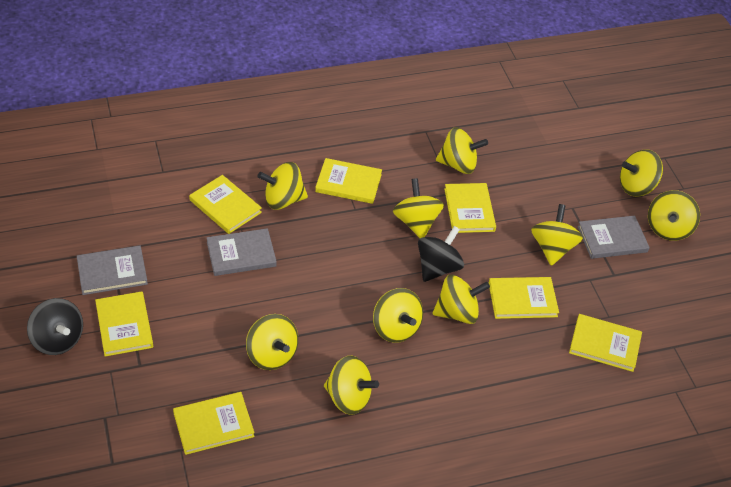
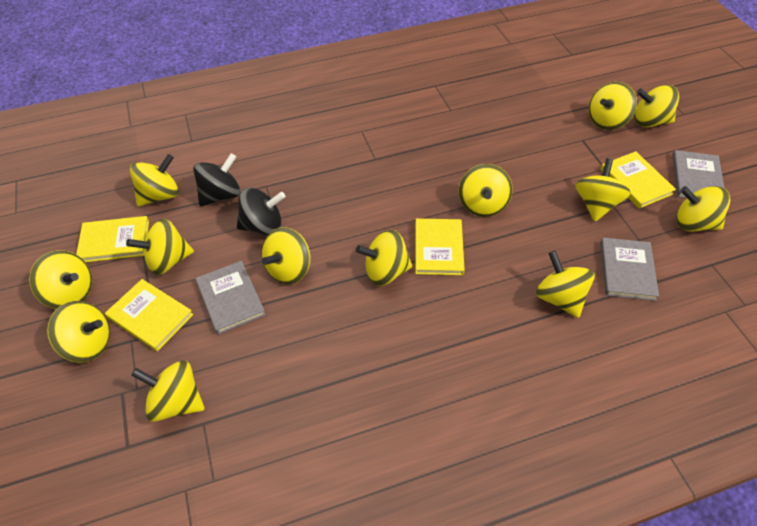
yellow book: [95,291,153,356] [173,392,254,455] [189,175,262,234] [315,158,382,204] [444,183,496,233] [489,277,559,319] [569,314,642,372] = 7 -> [76,216,149,262] [105,279,194,351] [415,218,465,275] [601,151,676,209] = 4
yellow spinning top: [246,314,298,370] [257,162,308,210] [324,356,379,415] [373,288,423,343] [393,178,444,238] [433,275,490,324] [436,127,488,174] [531,204,583,266] [620,149,663,197] [648,190,700,241] = 10 -> [29,250,92,309] [47,301,110,363] [126,219,194,275] [130,154,179,207] [131,360,205,422] [262,227,310,284] [356,230,413,286] [459,164,513,217] [536,251,595,318] [575,158,631,222] [589,82,637,130] [635,85,679,127] [676,186,730,232] = 13

